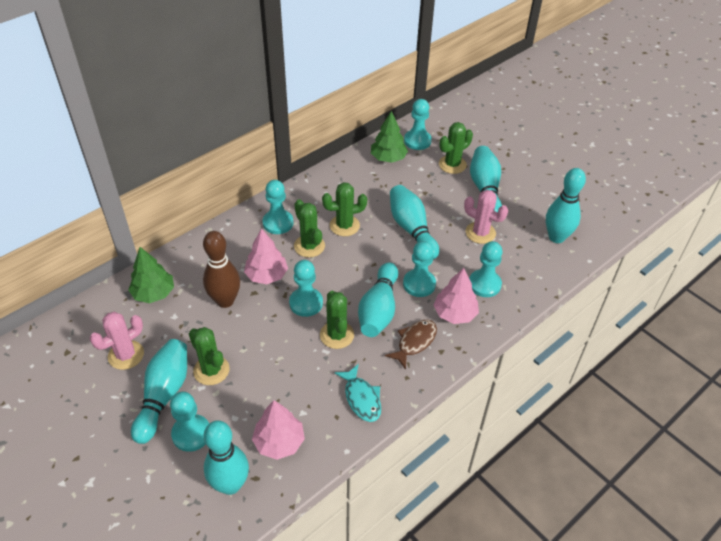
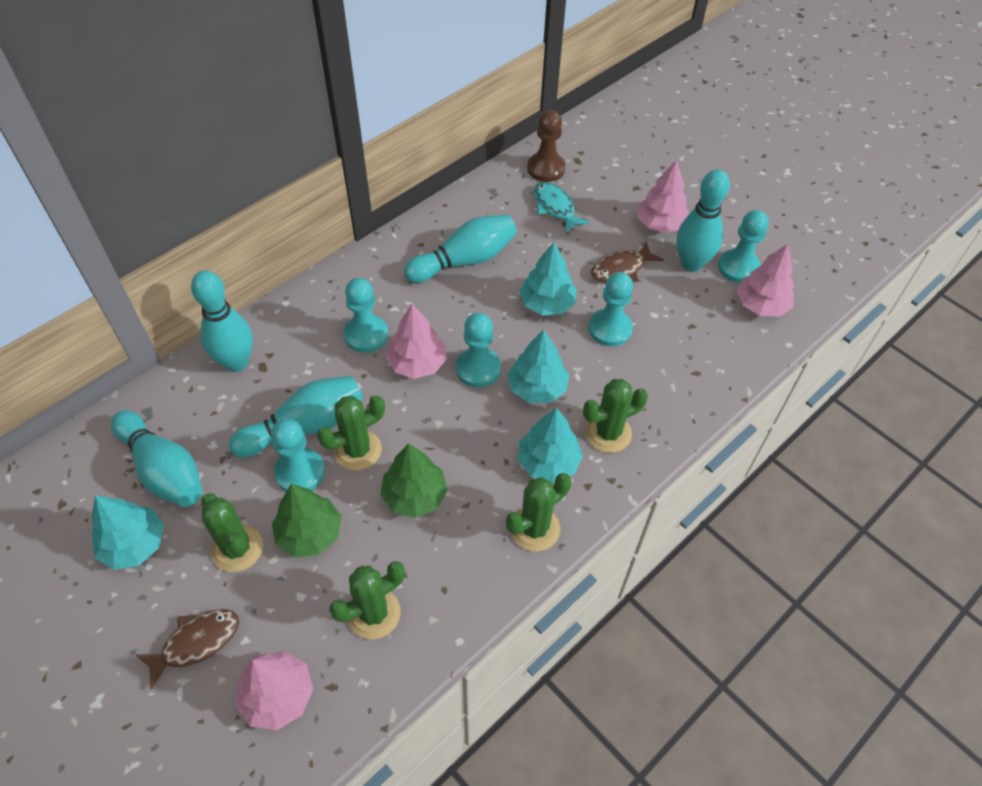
brown bowling pin: [203,231,240,308] = 1 -> none = 0
brown fish: [385,320,437,370] = 1 -> [136,609,239,690] [591,242,663,282] = 2
brown pawn: none = 0 -> [527,110,565,182] = 1
pink cactus: [90,312,144,370] [464,190,508,244] = 2 -> none = 0
pink tree: [244,228,288,284] [252,400,305,460] [434,268,479,324] = 3 -> [235,651,314,730] [386,304,447,379] [637,160,689,233] [737,244,794,317] = 4
turquoise bowling pin: [131,339,187,444] [204,420,249,495] [358,262,398,337] [390,185,439,260] [470,146,502,212] [546,168,586,243] = 6 -> [111,410,203,507] [191,271,253,372] [229,376,363,458] [404,214,517,283] [677,169,730,272] = 5
turquoise pawn: [170,392,209,452] [263,180,293,234] [289,260,323,317] [403,241,436,297] [404,99,432,150] [469,241,503,297] = 6 -> [271,419,325,491] [344,278,388,353] [456,313,501,388] [588,272,633,347] [718,210,769,283] = 5
turquoise tree: none = 0 -> [91,495,164,570] [508,330,569,403] [518,408,583,482] [519,242,576,315] = 4

